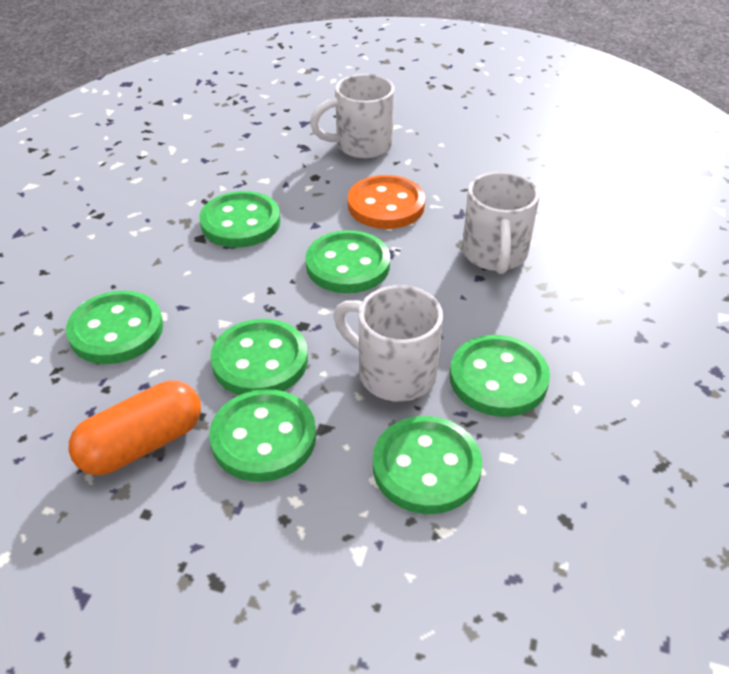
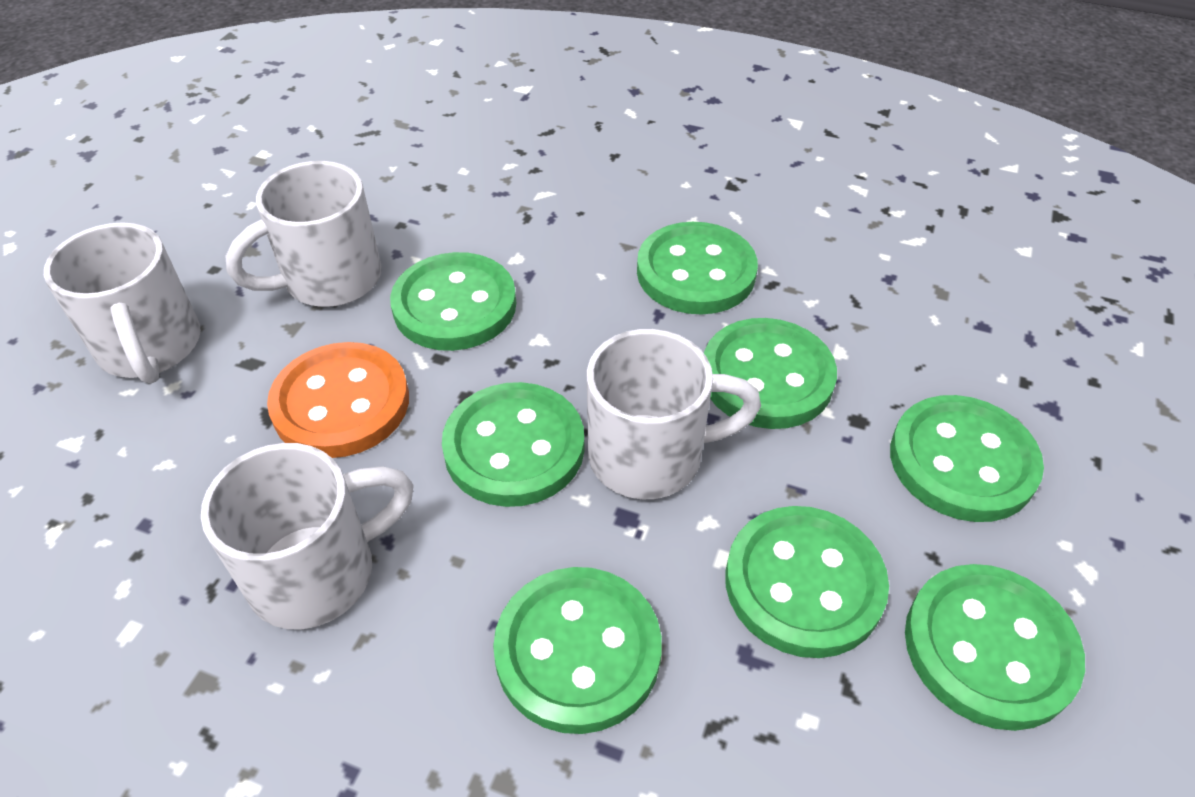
green button: [66,291,163,364] [199,191,281,248] [209,389,316,482] [210,319,308,395] [305,230,390,293] [373,416,482,514] [450,335,550,417] = 7 -> [390,252,516,351] [442,382,585,507] [493,567,662,734] [637,222,758,315] [704,318,837,429] [725,506,889,658] [890,395,1044,522] [905,564,1085,731] = 8
orange capsule: [69,380,201,475] = 1 -> none = 0
white mug: [310,74,395,158] [334,285,443,402] [462,172,539,274] = 3 -> [44,222,201,384] [201,443,414,630] [225,161,382,307] [587,329,761,499] = 4

